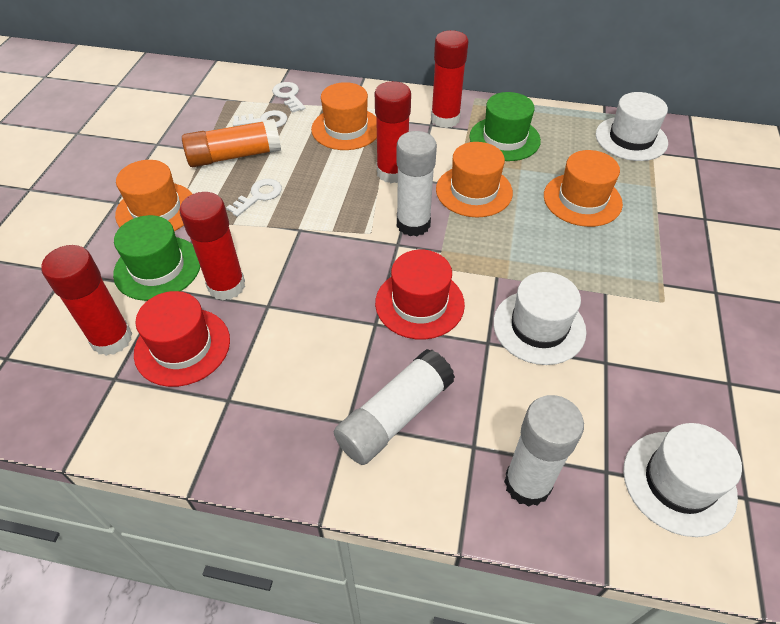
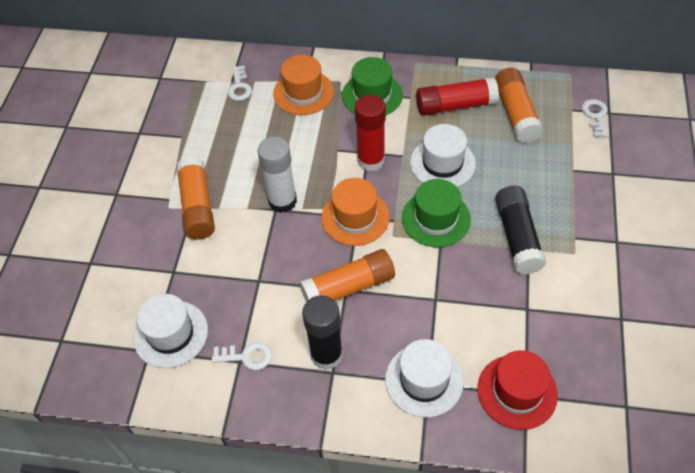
black glue stick: none = 0 -> [302,295,343,370] [495,186,546,274] = 2
orange glue stick: [182,119,281,167] = 1 -> [176,156,215,240] [300,249,395,302] [495,68,544,143] = 3
orange hat: [115,160,192,231] [311,82,377,150] [436,142,513,217] [544,150,623,227] = 4 -> [273,55,334,115] [321,178,390,246] = 2
red glue stick: [41,245,132,356] [180,192,245,300] [375,81,411,183] [431,30,468,128] = 4 -> [355,95,386,171] [416,77,499,116] = 2
red hat: [134,291,230,387] [375,250,465,340] = 2 -> [478,350,558,430] = 1
white glue stick: [334,349,455,465] [396,131,437,236] [504,395,584,507] = 3 -> [258,137,297,213] = 1

